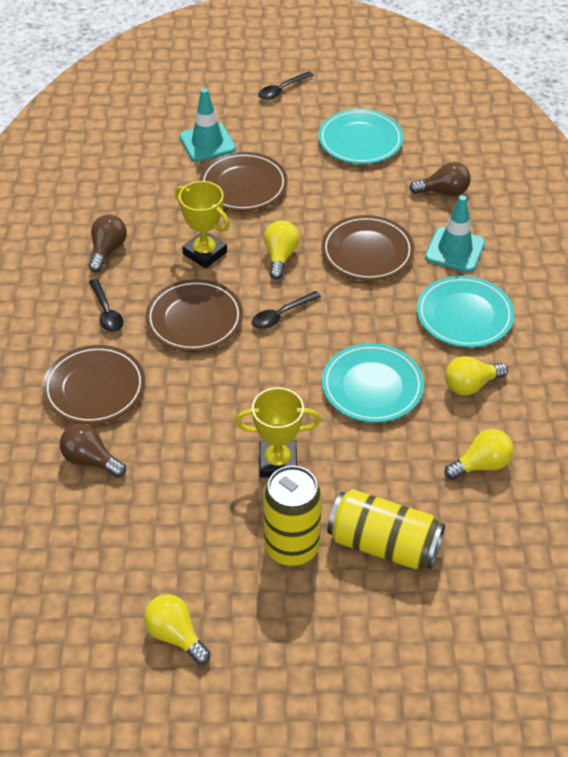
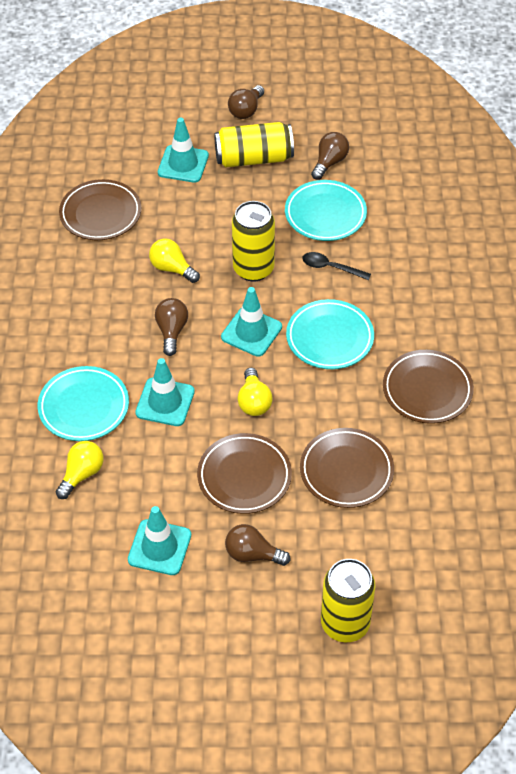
black spoon: [89,278,123,332] [252,291,321,329] [258,71,314,100] = 3 -> [302,252,371,280] = 1
brown light bulb: [60,424,126,478] [89,214,127,272] [409,162,471,196] = 3 -> [155,298,188,356] [225,524,290,566] [228,85,264,119] [311,132,349,180] = 4
turquoise traffic cone: [179,88,236,162] [425,195,485,272] = 2 -> [128,506,191,575] [135,358,195,426] [158,118,209,183] [221,287,282,357] = 4
yellow can: [263,466,322,566] [327,489,445,570] = 2 -> [214,122,294,167] [232,201,275,282] [321,559,375,642] = 3
yellow light bulb: [144,594,211,665] [264,220,300,280] [444,429,514,480] [445,356,508,395] = 4 -> [56,441,104,499] [149,239,200,283] [238,368,273,416] = 3
yellow trophy: [175,181,230,269] [235,387,321,478] = 2 -> none = 0

